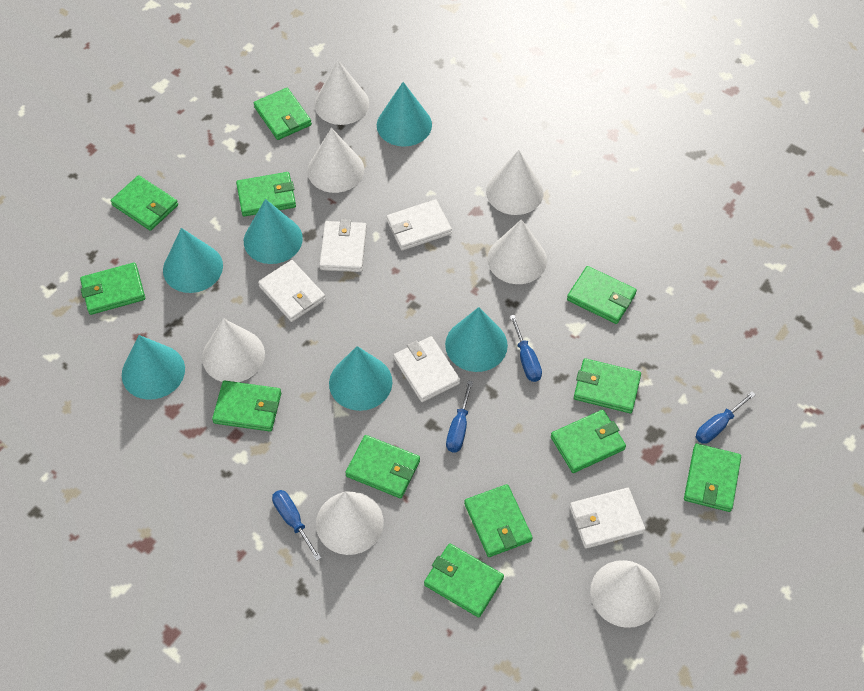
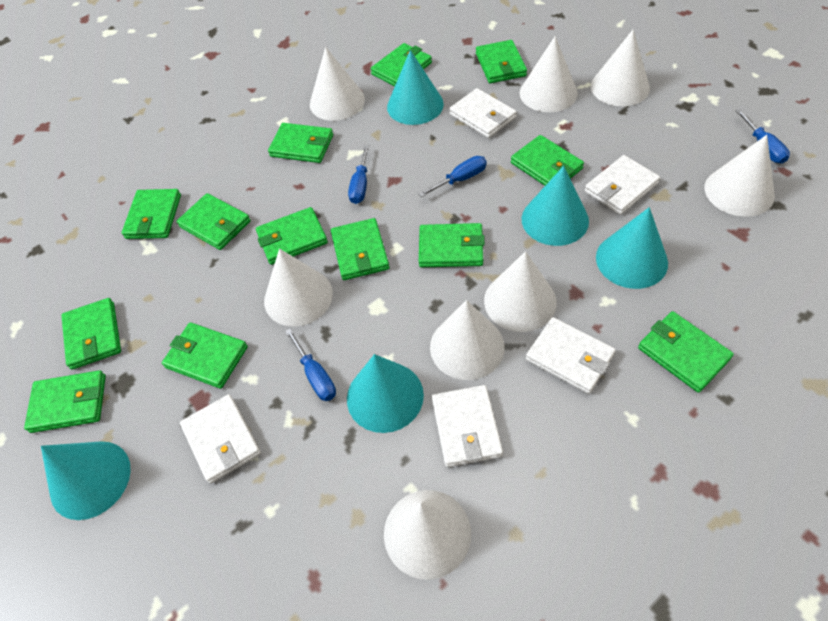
green wallet: [80,262,145,315] [110,175,178,231] [212,381,281,431] [236,172,296,217] [254,88,312,140] [345,435,420,498] [424,543,504,618] [464,484,533,557] [551,410,626,473] [567,266,637,324] [574,358,641,413] [684,443,741,512] = 12 -> [24,370,106,433] [61,298,121,370] [122,189,181,239] [162,322,248,389] [176,193,251,250] [256,207,328,265] [268,123,333,163] [331,218,389,280] [371,43,432,86] [419,223,485,267] [476,40,527,83] [511,135,584,186] [638,311,734,393] = 13
turquoise cone: [122,335,185,400] [163,228,223,293] [244,199,303,264] [329,346,392,411] [377,82,432,147] [445,307,508,372] = 6 -> [41,441,131,520] [347,354,424,433] [387,50,444,125] [522,166,589,246] [596,207,668,289] = 5
white cone: [202,318,265,382] [307,128,364,193] [314,60,369,125] [316,491,384,555] [486,150,544,215] [487,219,547,284] [590,560,661,628] = 7 -> [264,249,333,327] [310,47,365,121] [384,490,471,580] [430,300,505,380] [484,251,557,332] [520,36,578,112] [591,29,650,106] [705,135,775,217] = 8

